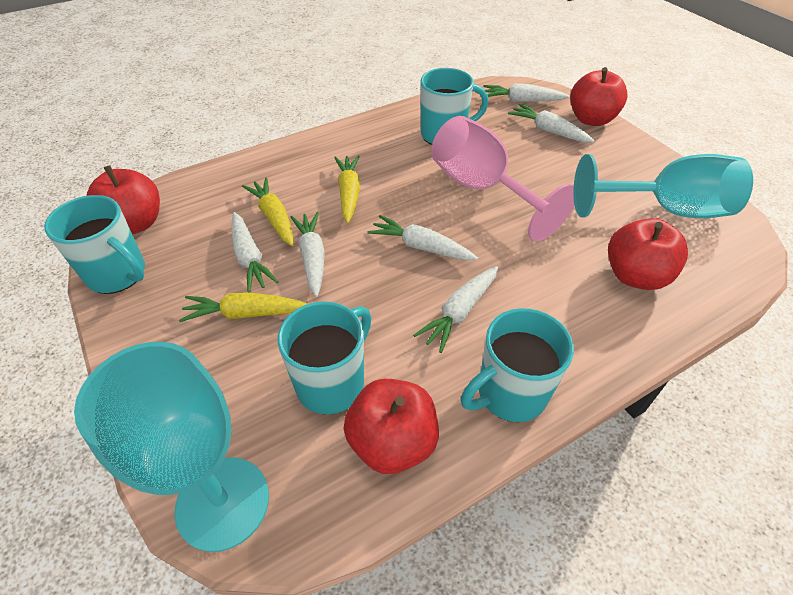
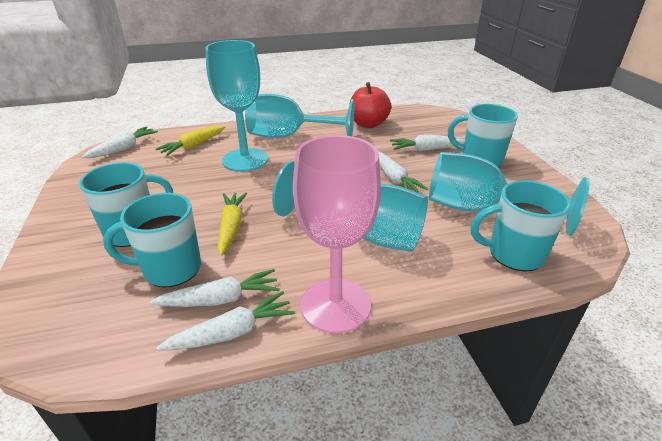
red apple: [86,165,160,234] [344,379,439,474] [570,67,628,126] [608,218,688,290] = 4 -> [349,82,391,128] = 1
turquoise goblet: [74,342,269,552] [574,154,753,218] = 2 -> [205,40,268,172] [245,94,355,138] [272,161,428,252] [429,152,590,236] = 4
white carrot: [232,212,279,292] [291,212,325,297] [367,215,478,260] [413,266,498,353] [483,83,570,102] [508,104,594,143] = 6 -> [82,126,158,158] [150,269,280,307] [156,291,295,351] [378,151,428,193] [390,135,465,151] = 5
yellow carrot: [179,292,308,322] [242,177,294,246] [334,155,360,223] = 3 -> [156,126,225,156] [217,192,247,256] = 2

